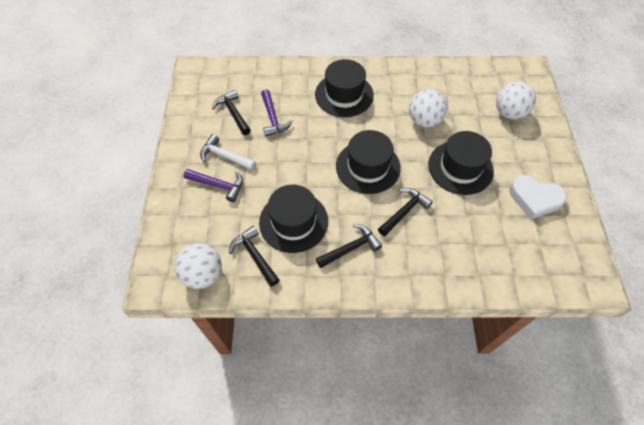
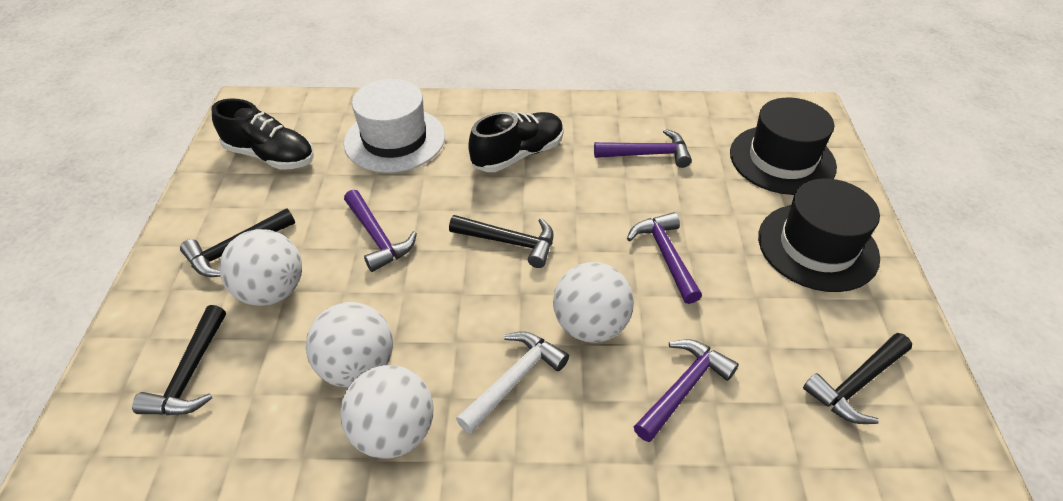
black hat: [259,185,328,253] [315,59,374,117] [336,130,401,194] [428,131,494,195] = 4 -> [730,98,837,195] [758,179,880,292] = 2
black shoe: none = 0 -> [212,98,314,170] [468,112,564,172] = 2
purple hammer: [184,169,243,202] [261,89,293,137] = 2 -> [344,190,417,272] [594,129,692,168] [627,212,702,304] [634,339,739,442] = 4
white ball: [175,243,222,289] [409,89,447,127] [496,82,536,120] = 3 -> [219,229,302,306] [306,302,393,387] [340,365,434,458] [553,262,634,343] = 4
white hat: none = 0 -> [344,79,445,173] = 1
white heart: [509,175,567,219] = 1 -> none = 0

